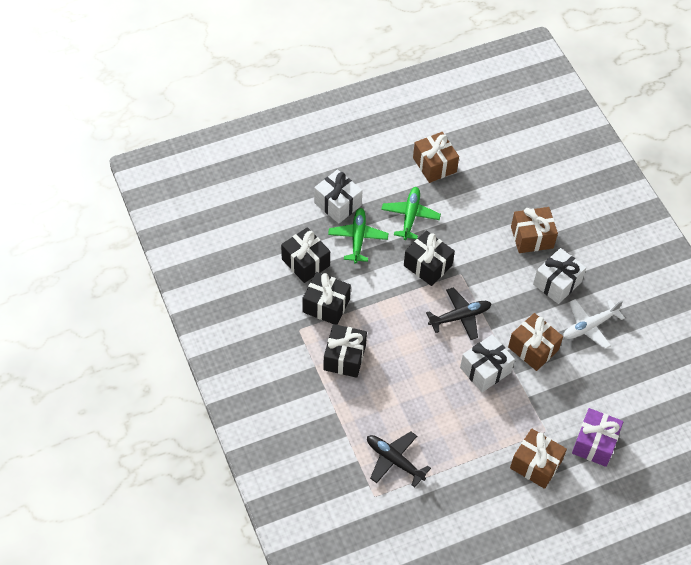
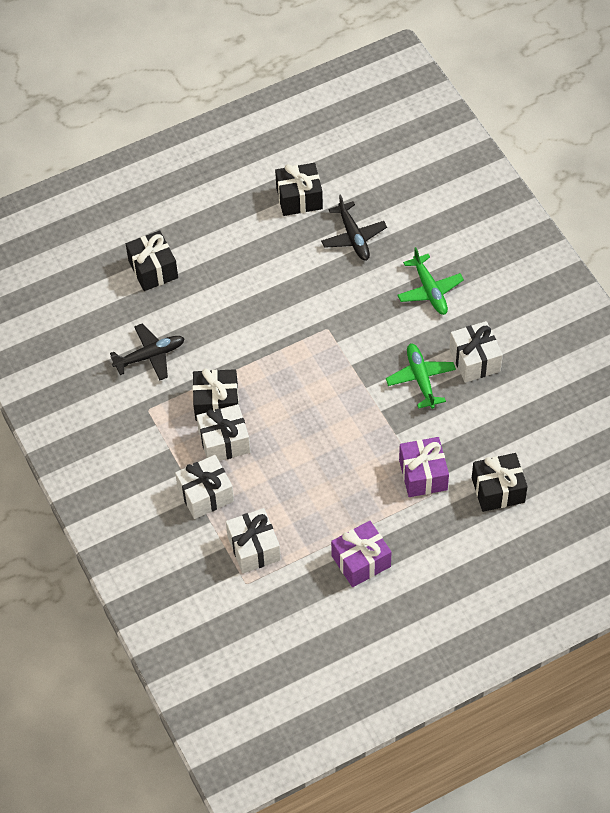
brown gift: [413,132,459,183] [508,313,563,371] [510,428,567,489] [511,207,558,253] = 4 -> none = 0
purple gift: [572,408,623,467] = 1 -> [331,521,391,587] [399,437,449,497] = 2
white gift: [314,170,363,223] [460,335,515,392] [533,248,586,304] = 3 -> [175,455,234,519] [196,404,250,461] [226,508,281,573] [449,321,503,383] = 4
white plane: [563,299,625,349] = 1 -> none = 0

